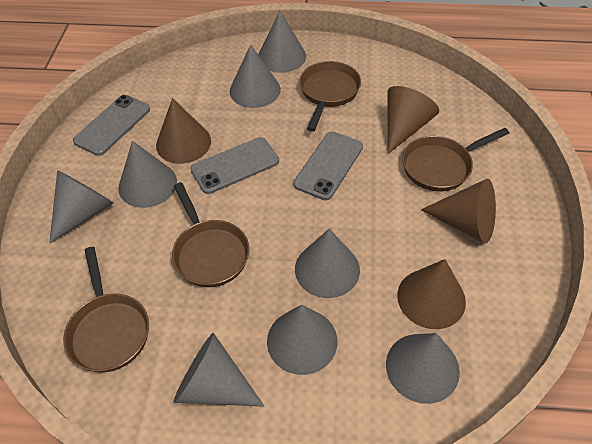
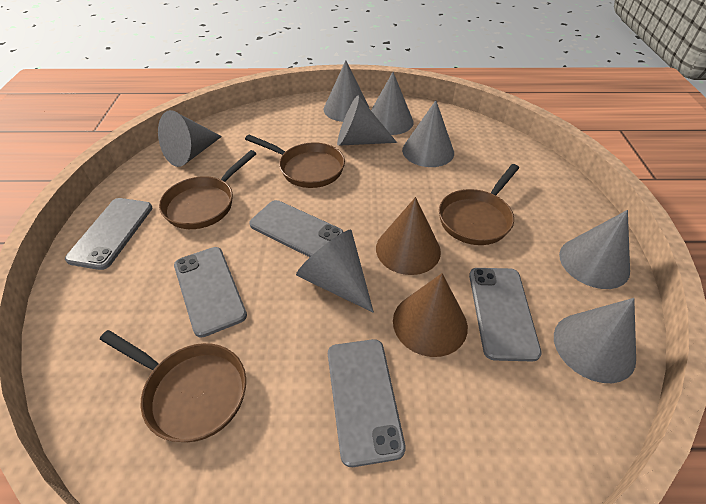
brown cone: [156,98,211,164] [387,86,439,154] [397,259,466,329] [421,179,496,243] = 4 -> [376,197,441,275] [393,273,468,357] = 2
grey phone: [73,95,150,156] [190,137,279,194] [293,132,363,200] = 3 -> [65,198,152,270] [174,247,247,338] [249,200,343,257] [328,339,406,467] [469,268,542,362] = 5

